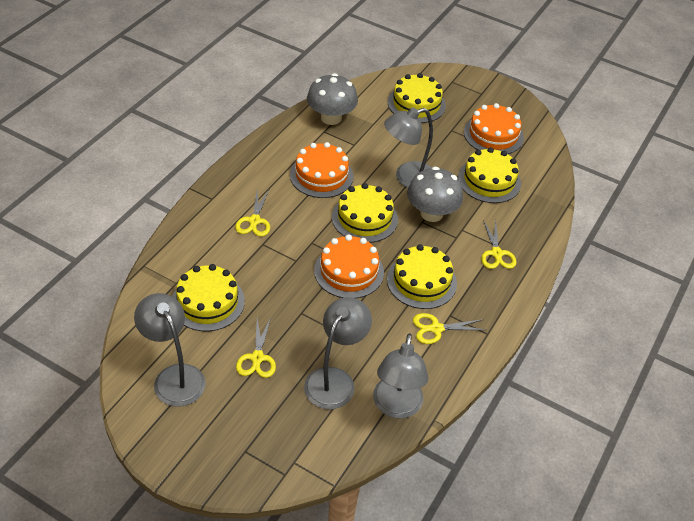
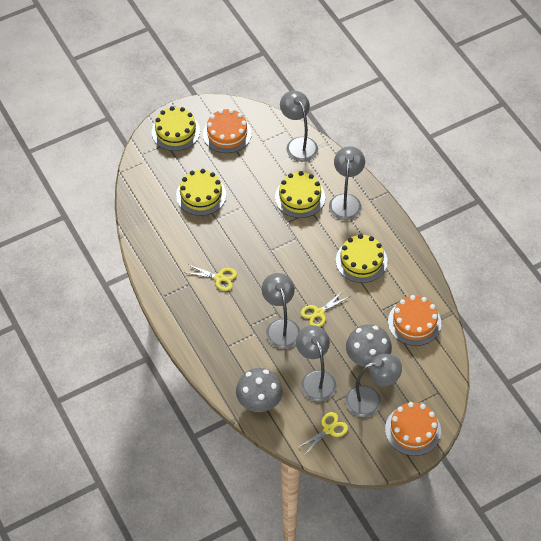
grey lamp: [134,293,206,407] [304,297,372,410] [373,333,428,419] [384,108,433,188] = 4 -> [262,273,300,349] [280,91,318,162] [296,325,336,402] [329,146,365,220] [345,354,402,417] = 5
yellow cake: [172,264,245,331] [332,183,398,243] [387,244,457,309] [388,73,446,123] [458,147,521,203] = 5 -> [152,106,200,151] [176,169,226,216] [275,171,325,218] [336,234,388,283] = 4
yellow scissors: [235,190,270,237] [236,317,276,378] [413,313,485,344] [481,220,517,269] = 4 -> [187,264,237,291] [297,412,348,454] [301,290,349,327] = 3

